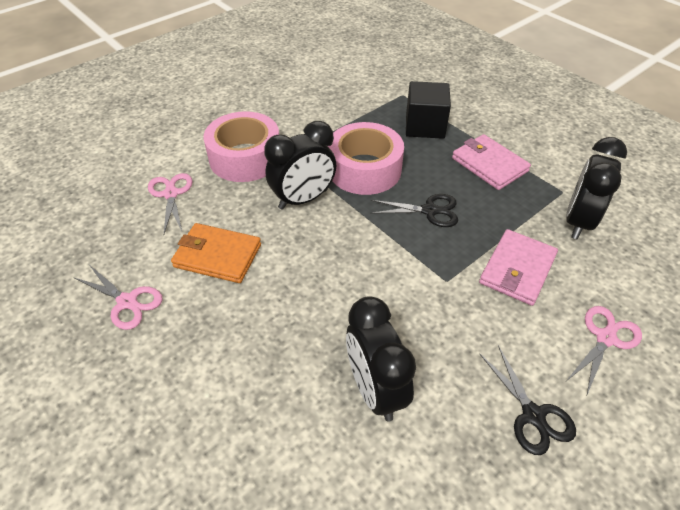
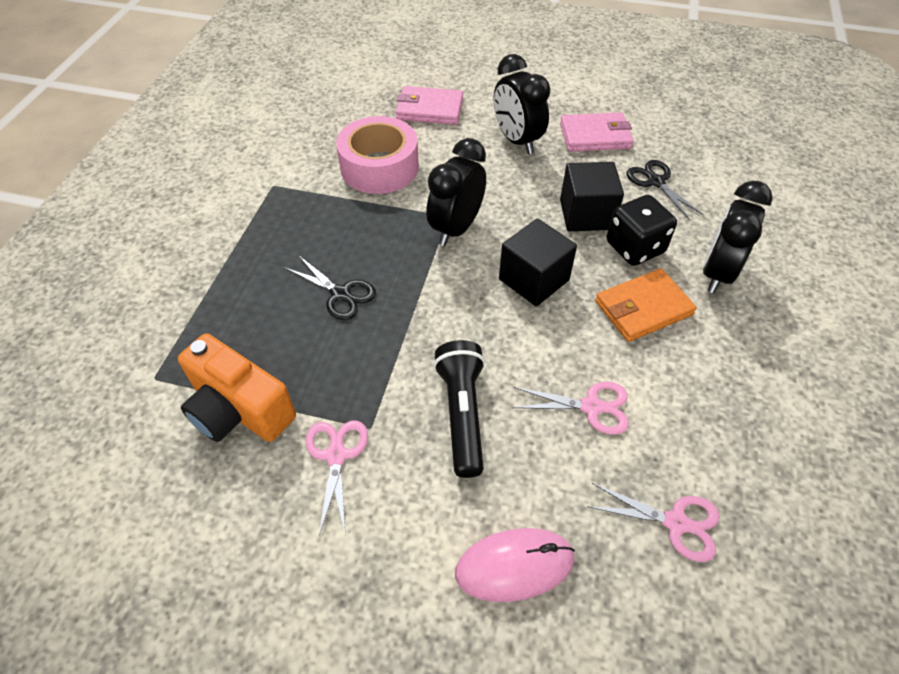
black cube: [406,81,451,139] = 1 -> [499,219,577,306] [560,162,624,231] = 2
black dice: none = 0 -> [607,195,677,266] = 1
black flashlight: none = 0 -> [433,340,485,478] = 1
orange camera: none = 0 -> [178,333,296,442] = 1
pink mouse: none = 0 -> [455,528,575,602] = 1
pink tape: [203,111,279,182] [328,122,404,195] = 2 -> [336,116,419,194] = 1

